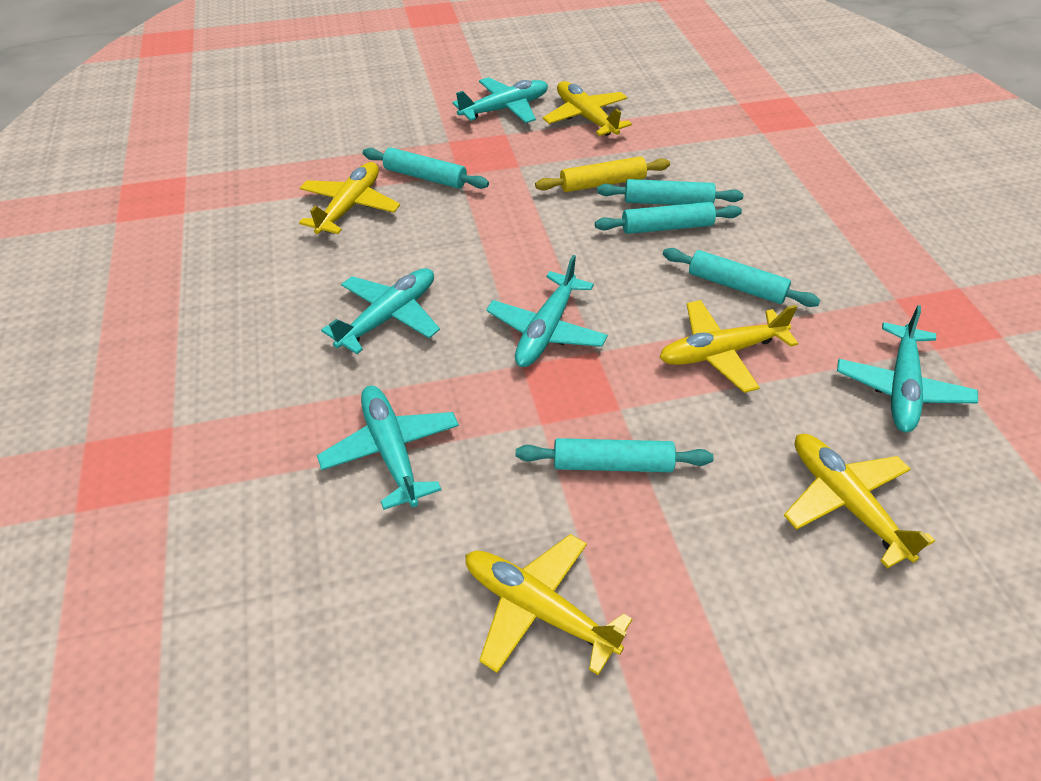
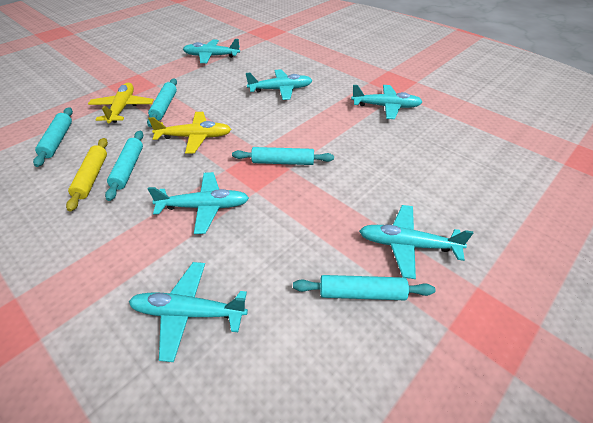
turquoise plane: [317,386,459,510] [321,268,440,354] [452,77,548,123] [486,255,608,367] [837,305,978,432] = 5 -> [129,262,248,362] [148,172,249,234] [183,39,240,63] [246,69,313,100] [351,85,422,119] [359,205,473,279] = 6
yellow plane: [299,162,400,234] [465,534,633,675] [543,81,632,136] [659,300,798,393] [784,434,935,569] = 5 -> [88,83,154,123] [148,112,231,154] = 2

